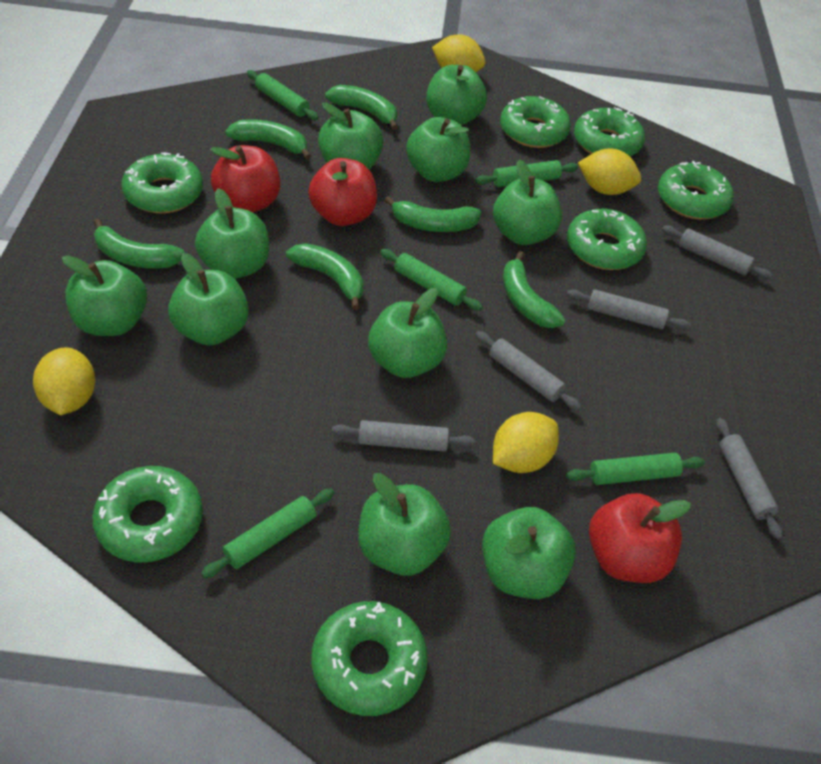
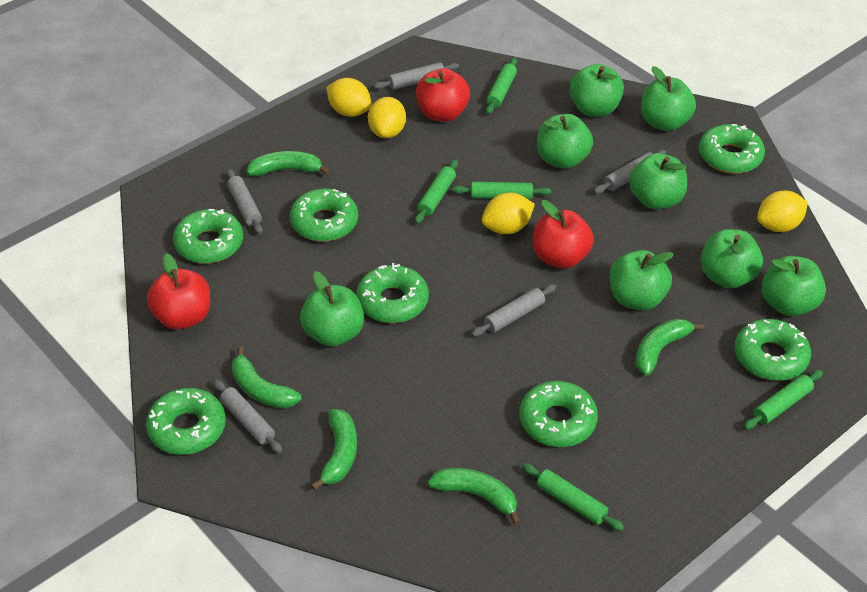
green apple: [62,255,147,336] [168,253,249,345] [195,188,269,279] [318,103,384,170] [358,473,451,576] [368,288,447,378] [406,117,470,182] [426,65,487,125] [482,507,576,599] [493,160,562,245] = 10 -> [300,271,364,347] [537,114,593,169] [569,64,624,117] [610,250,674,310] [629,153,687,209] [641,66,696,131] [700,229,763,289] [761,256,826,316] = 8
green banana: [94,218,184,268] [225,119,311,160] [286,243,364,310] [325,85,398,130] [384,196,481,232] [503,251,565,328] = 6 -> [232,346,301,408] [247,151,330,176] [311,409,357,491] [428,468,521,525] [635,319,705,376] = 5

